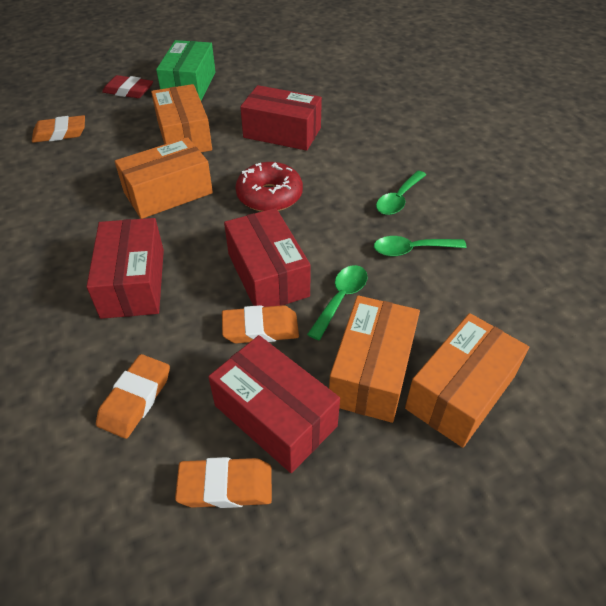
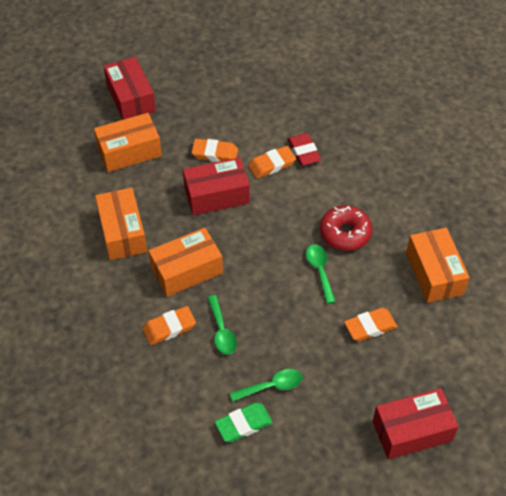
green box: [156,40,215,100] = 1 -> none = 0
green eraser: none = 0 -> [215,403,273,442] = 1
red box: [86,218,164,319] [208,335,340,473] [224,208,311,307] [240,85,322,151] = 4 -> [103,57,156,120] [183,157,250,215] [373,388,459,460] = 3

